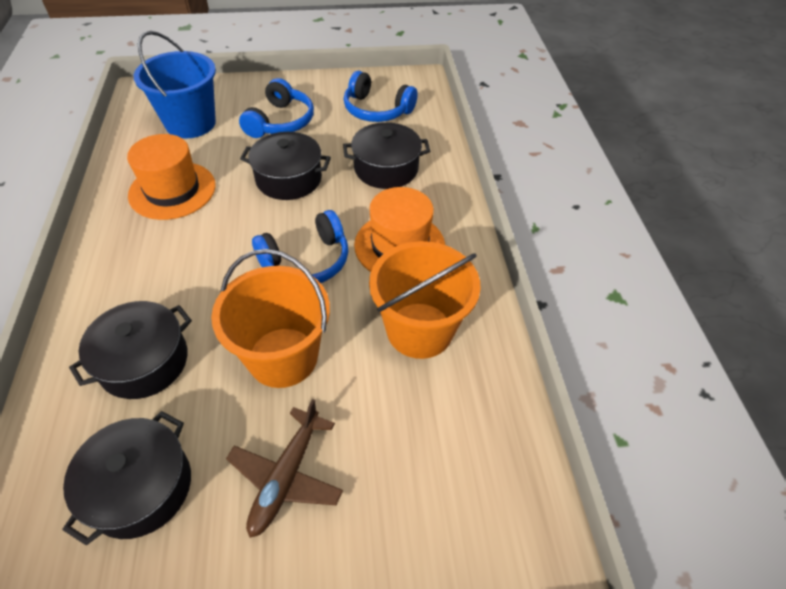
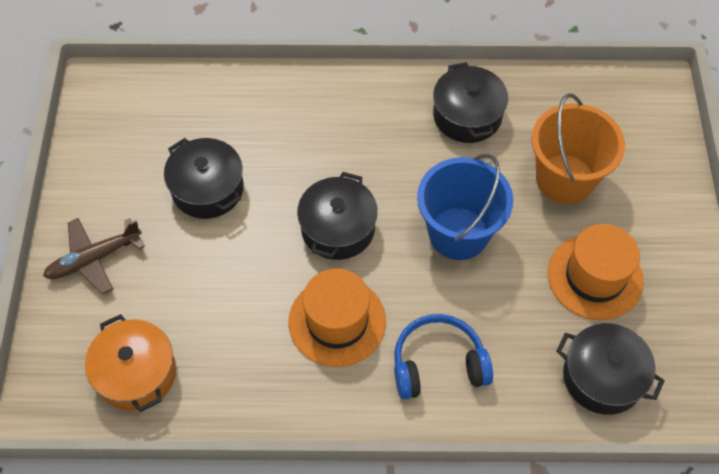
blue headphones: [239,78,314,138] [252,210,348,283] [344,71,418,122] = 3 -> [394,314,493,399] = 1
orange bucket: [211,249,330,388] [369,241,481,359] = 2 -> [532,93,625,204] = 1
orange pot: none = 0 -> [85,314,176,412] = 1

